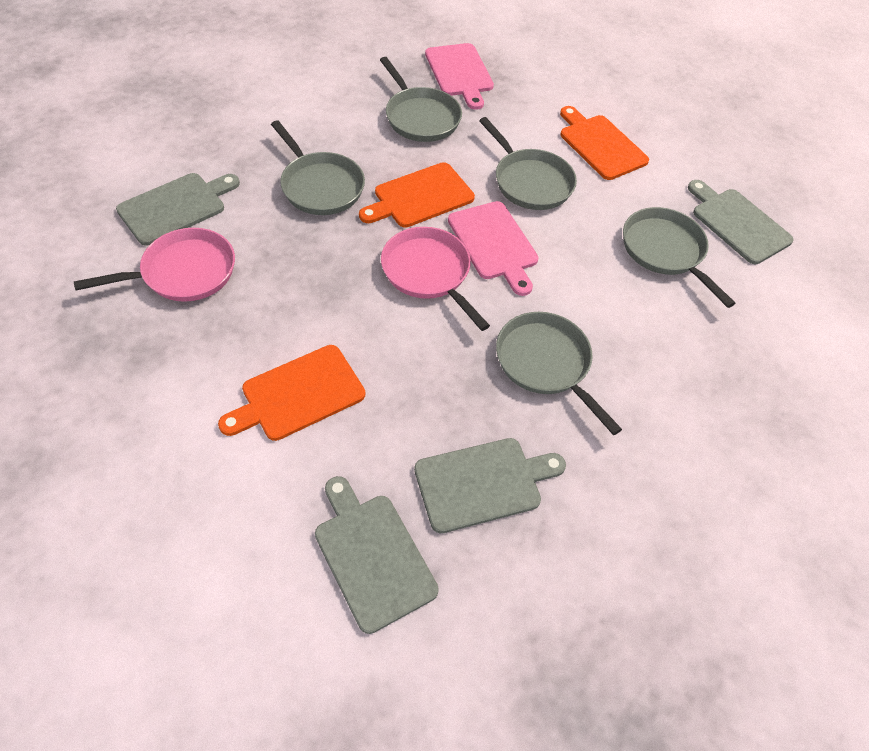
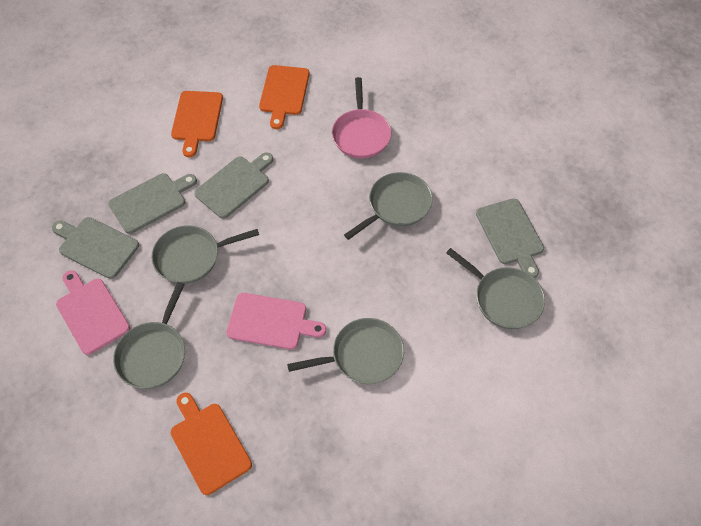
pink pan: [74,228,235,302] [381,227,490,331] = 2 -> [332,77,391,159] = 1

